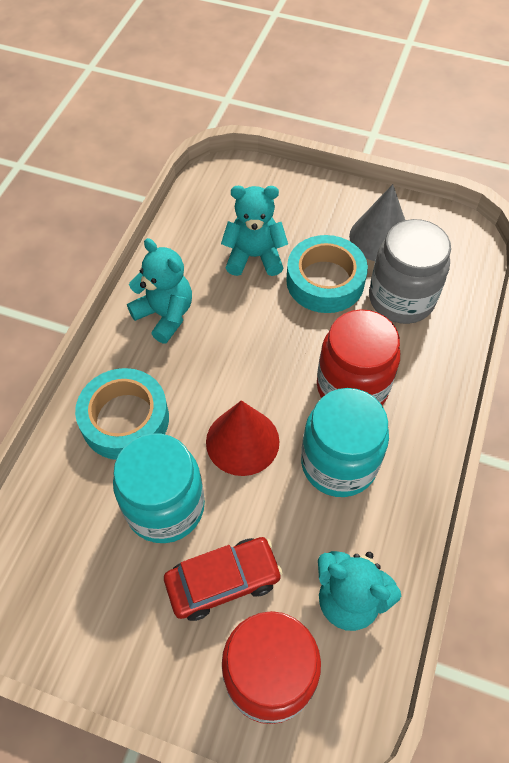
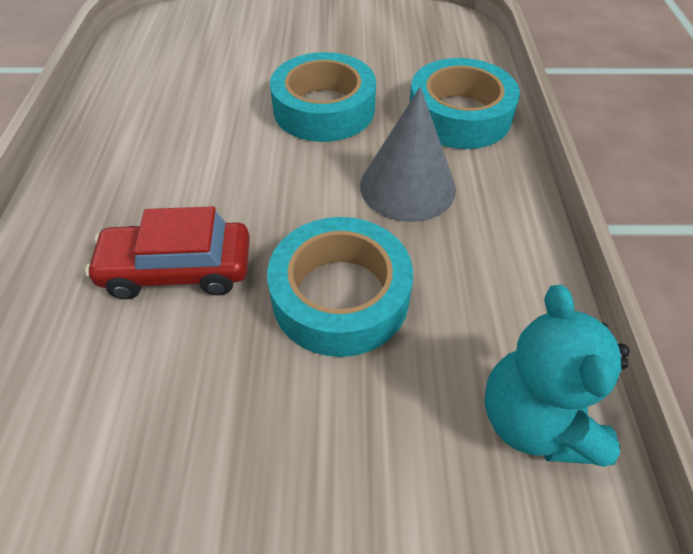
grey jar: [369,219,451,324] = 1 -> none = 0
red cone: [206,400,280,476] = 1 -> none = 0
red jar: [222,611,321,724] [317,309,400,405] = 2 -> none = 0
turquoise jar: [113,433,205,543] [301,388,389,497] = 2 -> none = 0
turquoise tape: [75,368,169,460] [286,235,368,313] = 2 -> [267,217,413,357] [270,52,376,142] [409,58,520,149] = 3
turquoise teddy bear: [127,238,192,343] [221,186,288,276] [318,551,401,631] = 3 -> [484,285,630,467] = 1

